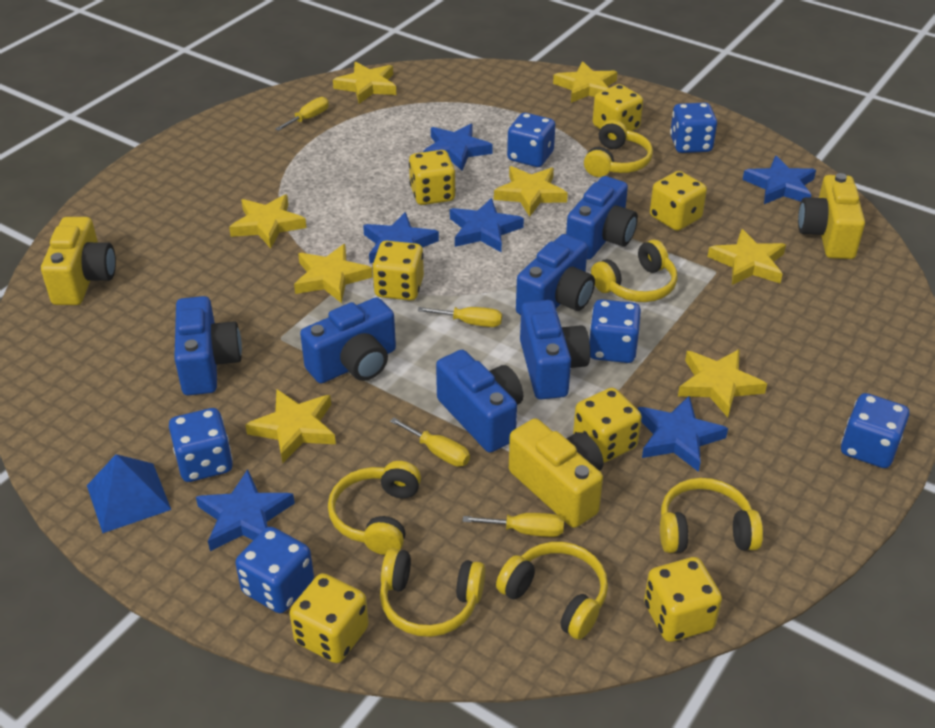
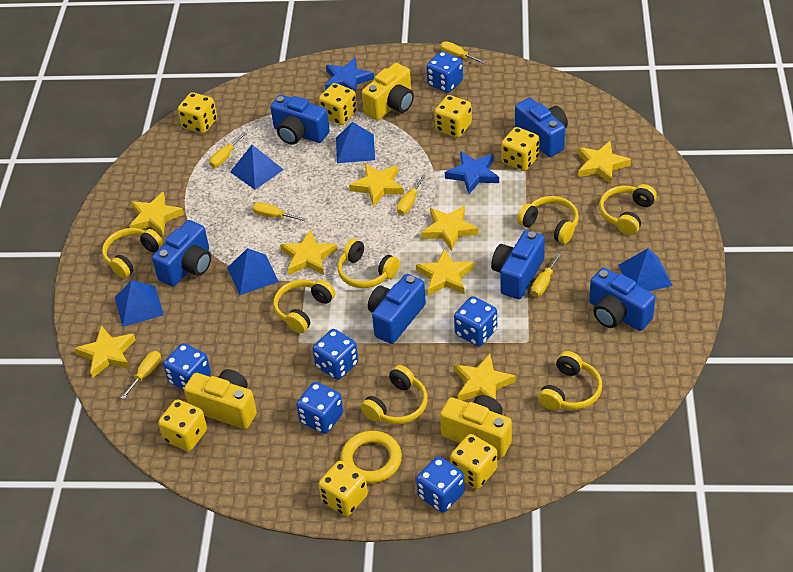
blue pyramid: [87,454,171,533] = 1 -> [115,280,164,327] [227,248,279,295] [230,145,284,190] [336,122,375,163] [618,249,673,291] = 5
blue star: [196,469,295,551] [363,212,439,263] [423,124,493,171] [450,198,524,252] [638,396,728,472] [743,156,816,204] = 6 -> [325,58,374,93] [445,151,499,194] = 2
yellow headphones: [328,461,421,555] [380,548,485,637] [496,542,608,640] [584,120,653,177] [591,240,678,302] [660,478,763,553] = 6 -> [102,228,163,278] [273,279,335,333] [338,239,400,288] [361,365,428,424] [517,196,579,244] [538,351,602,410] [599,184,657,235] = 7
yellow ring: none = 0 -> [340,431,402,484] = 1
yellow screwdriver: [275,97,329,131] [390,418,470,467] [418,307,502,327] [462,513,564,537] = 4 -> [121,351,161,399] [209,132,246,168] [252,202,306,221] [397,175,426,215] [440,41,485,64] [531,253,561,297] = 6

